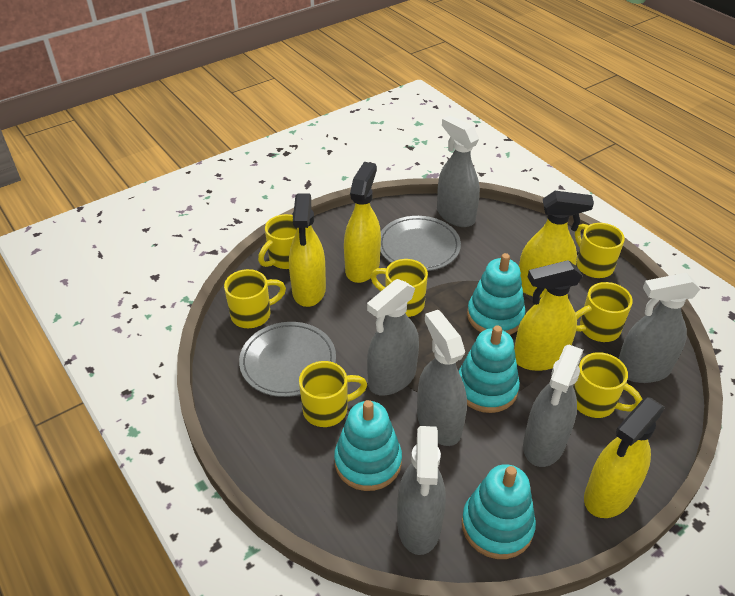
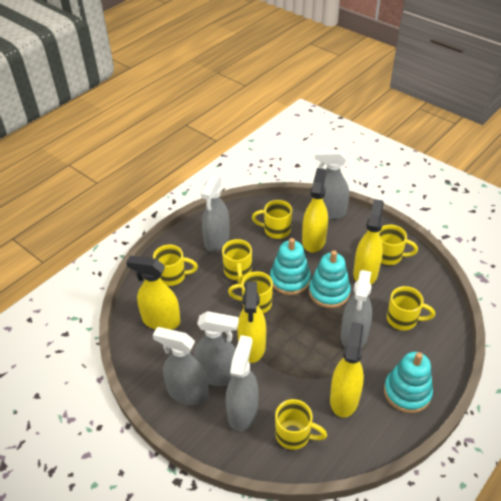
grey plate: [239,322,336,397] [380,216,461,271] = 2 -> none = 0
turquoise stacking toy: [334,400,402,491] [458,325,520,413] [462,464,536,559] [467,253,525,335] = 4 -> [270,238,311,295] [309,250,351,308] [384,352,433,413] = 3

